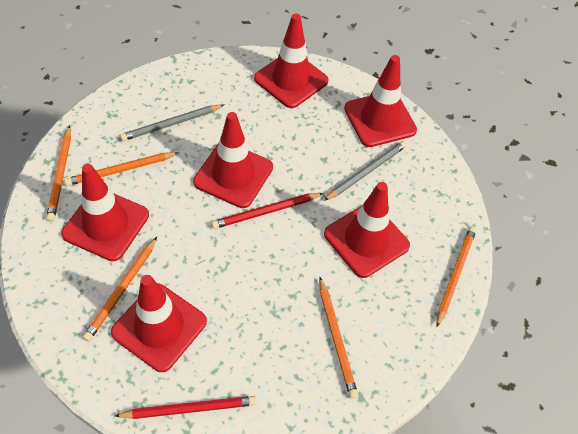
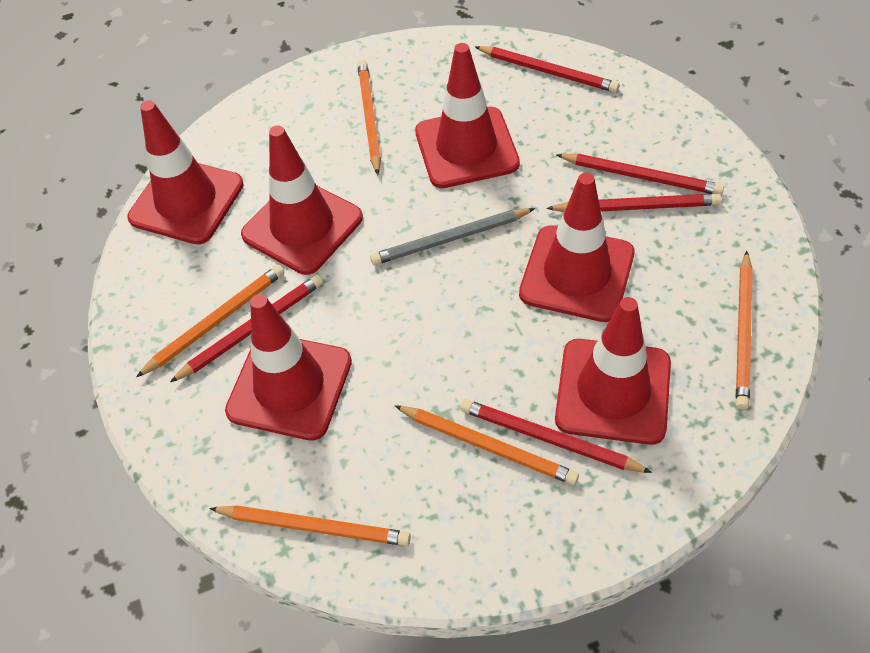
grey pencil: [120,104,224,141] [324,141,407,201] = 2 -> [370,208,535,265] = 1
red pencil: [115,396,257,419] [211,193,323,229] = 2 -> [170,275,323,382] [460,399,652,473] [475,46,619,93] [546,194,721,212] [556,154,724,195] = 5

